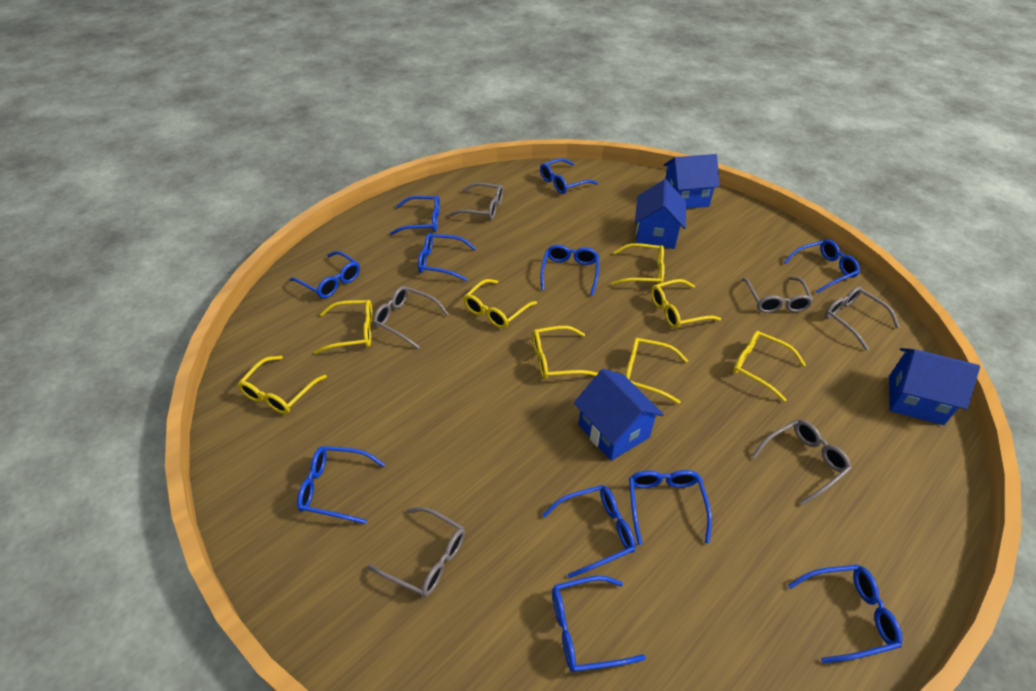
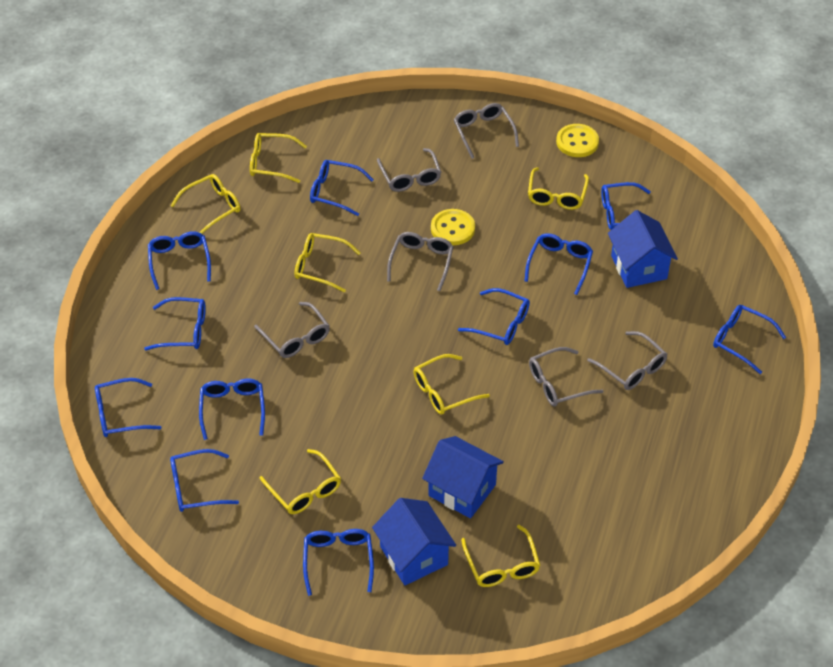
blue house: [574,369,664,461] [635,179,686,249] [664,154,720,209] [889,348,980,425] = 4 -> [372,498,456,585] [422,436,504,518] [608,210,678,288] = 3
yellow button: none = 0 -> [431,209,475,245] [556,124,599,157] = 2
yellow glasses: [238,356,327,414] [314,300,373,354] [464,279,537,329] [532,326,598,380] [611,243,665,285] [625,338,688,404] [651,279,721,329] [733,331,806,402] = 8 -> [171,174,240,234] [250,133,307,183] [259,449,341,514] [294,233,360,293] [413,354,490,415] [461,525,540,587] [528,167,589,210] = 7

